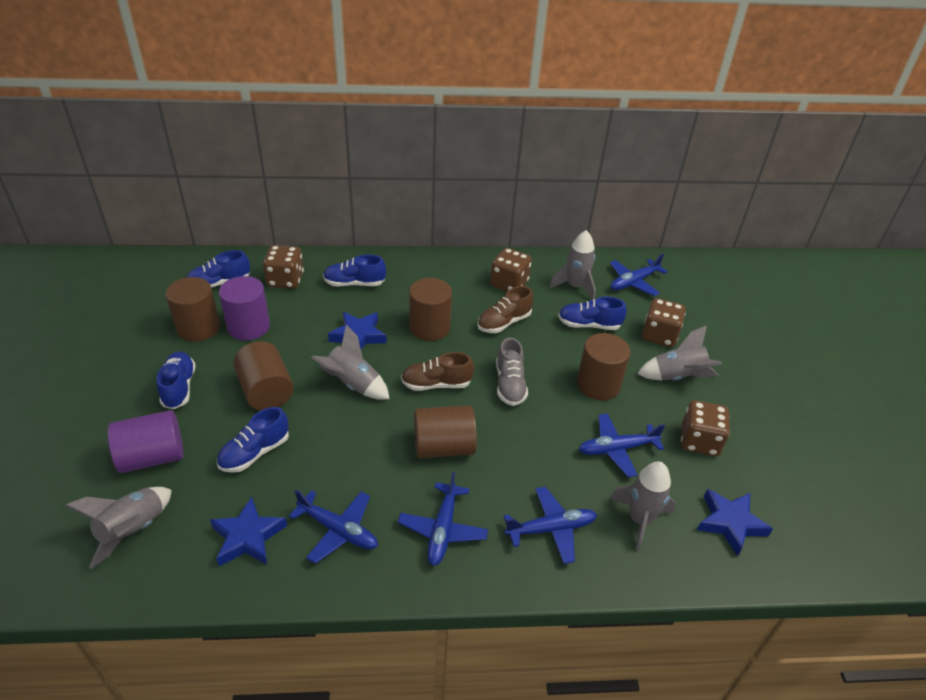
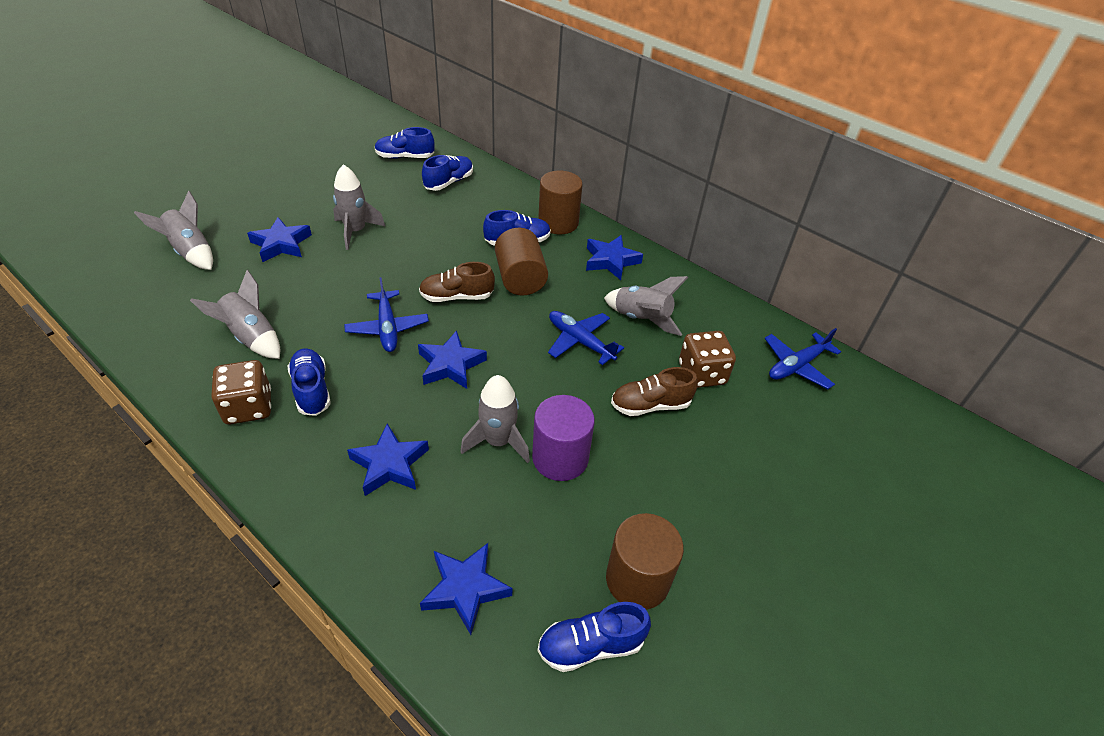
blue plane: [289,490,378,564] [398,472,488,566] [504,486,597,564] [579,413,665,477] [610,254,668,296] = 5 -> [344,277,429,352] [548,311,624,365] [765,328,841,389] = 3
blue star: [210,497,287,566] [328,312,387,349] [697,489,773,556] = 3 -> [247,217,312,262] [347,423,429,496] [418,330,487,389] [420,543,512,635] [586,235,643,280] = 5
brown cylinder: [166,277,220,342] [233,341,294,410] [409,278,452,341] [414,405,477,458] [577,333,630,400] = 5 -> [495,228,548,296] [538,171,583,234] [606,513,684,610] = 3
brown dice: [263,245,304,289] [490,248,532,292] [642,298,686,347] [681,400,730,456] = 4 -> [211,360,271,425] [679,331,736,388] = 2
grey shoe: [496,337,528,406] = 1 -> none = 0
purple cylinder: [108,410,183,473] [219,276,270,340] = 2 -> [532,395,595,481] = 1

